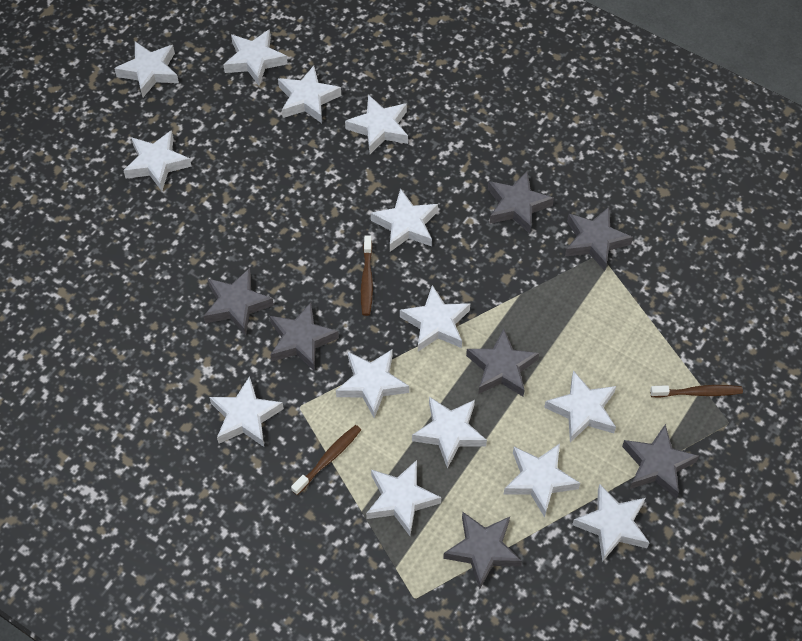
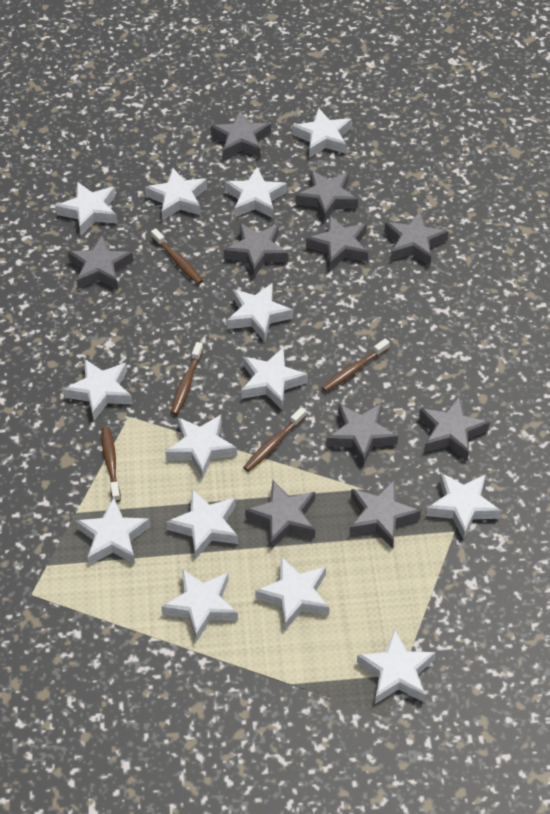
brown toothbrush: [291,425,361,495] [361,235,373,316] [650,385,743,398] = 3 -> [102,427,121,502] [151,228,203,284] [170,342,203,415] [243,407,306,472] [321,338,390,392] = 5
grey star: [203,268,274,336] [270,302,339,370] [443,512,522,589] [466,329,539,396] [488,171,554,234] [565,207,633,271] [622,424,699,499] = 7 -> [68,235,134,289] [211,110,271,159] [224,223,288,278] [245,481,315,550] [295,170,358,222] [306,215,368,271] [327,403,398,467] [350,479,421,549] [384,211,449,266] [419,396,490,461] = 10

